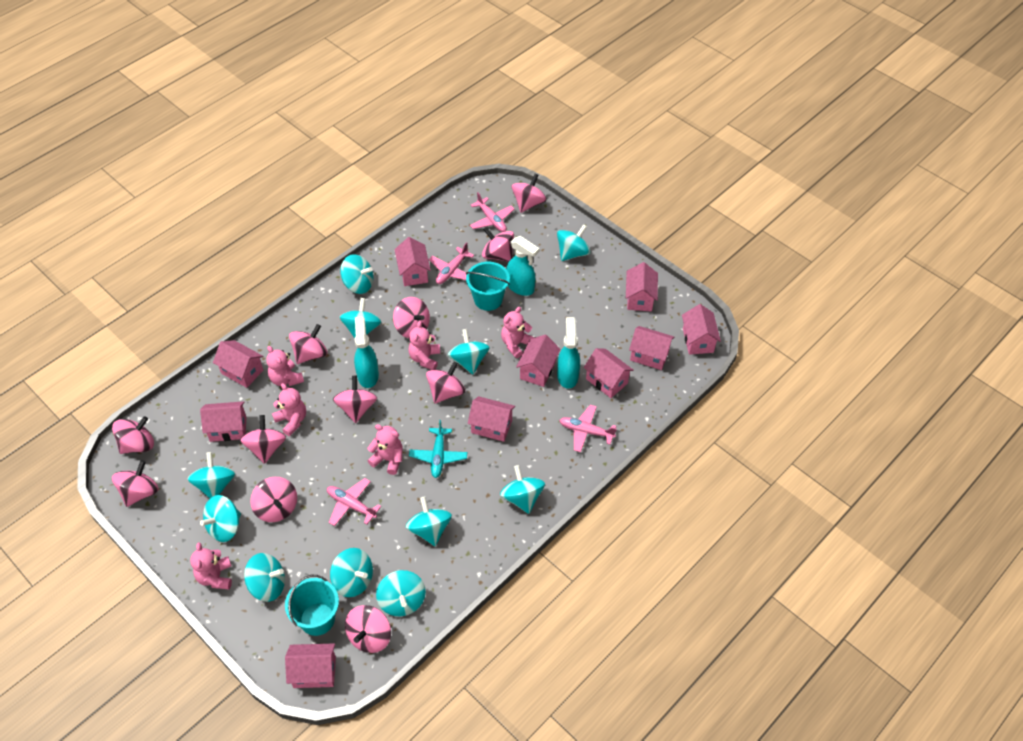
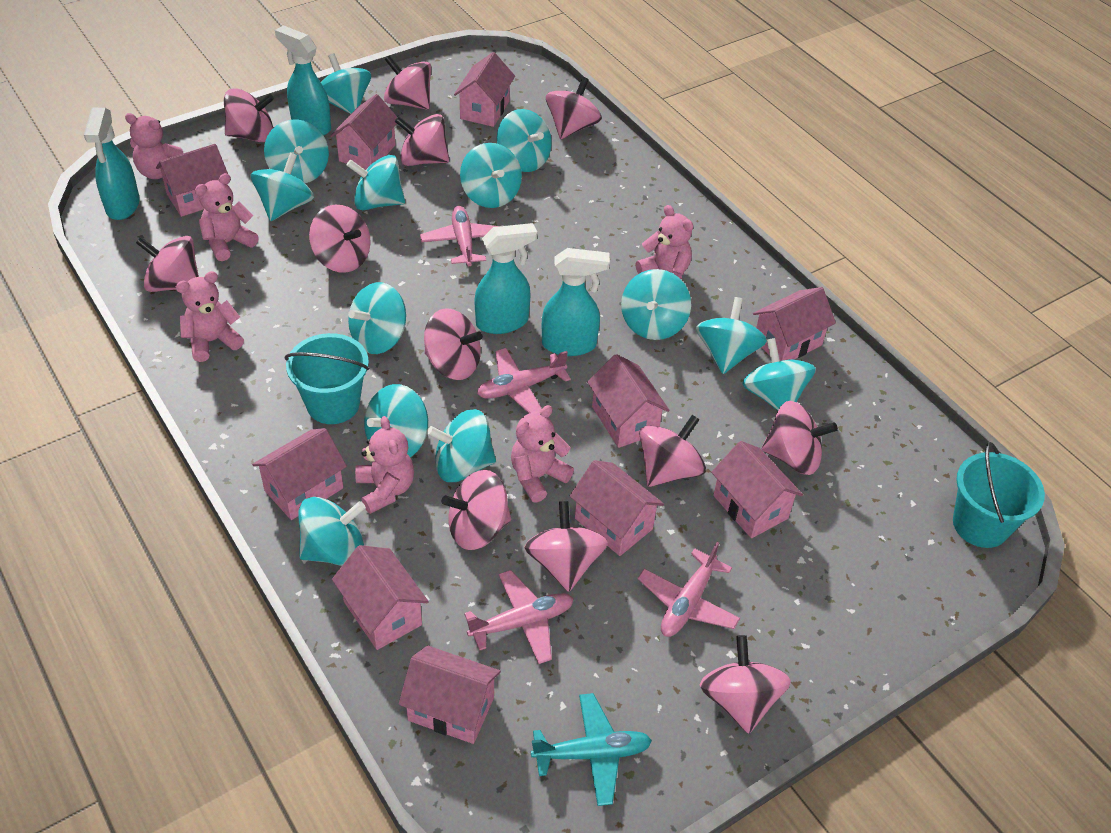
pink spinning top: [112,416,154,454] [112,460,158,507] [240,415,286,464] [250,477,297,522] [289,324,327,364] [333,376,377,423] [345,605,391,653] [393,297,430,338] [426,361,465,404] [482,227,514,262] [512,174,547,213] = 11 -> [136,236,199,292] [224,88,274,142] [309,205,371,273] [384,55,431,110] [395,114,449,166] [424,308,483,380] [442,470,511,550] [524,501,608,592] [546,77,602,139] [639,415,706,487] [700,635,791,734] [762,401,838,475] = 12
turquoise spinning top: [188,452,235,498] [200,495,241,542] [244,553,285,602] [330,548,373,597] [340,254,373,294] [340,298,381,339] [376,570,426,616] [406,496,452,546] [448,329,489,374] [500,465,545,514] [557,224,591,261] = 11 -> [250,153,314,221] [264,119,329,183] [299,497,366,566] [321,53,371,114] [346,155,405,210] [348,282,406,354] [364,384,428,457] [427,409,496,482] [460,143,522,208] [497,109,552,172] [621,269,691,340] [696,297,767,374] [742,338,816,410] = 13
turquoise spray bottle: [354,317,379,388] [506,236,539,296] [557,317,580,389] = 3 -> [84,108,140,220] [275,25,331,136] [474,223,537,334] [542,248,610,356] = 4

